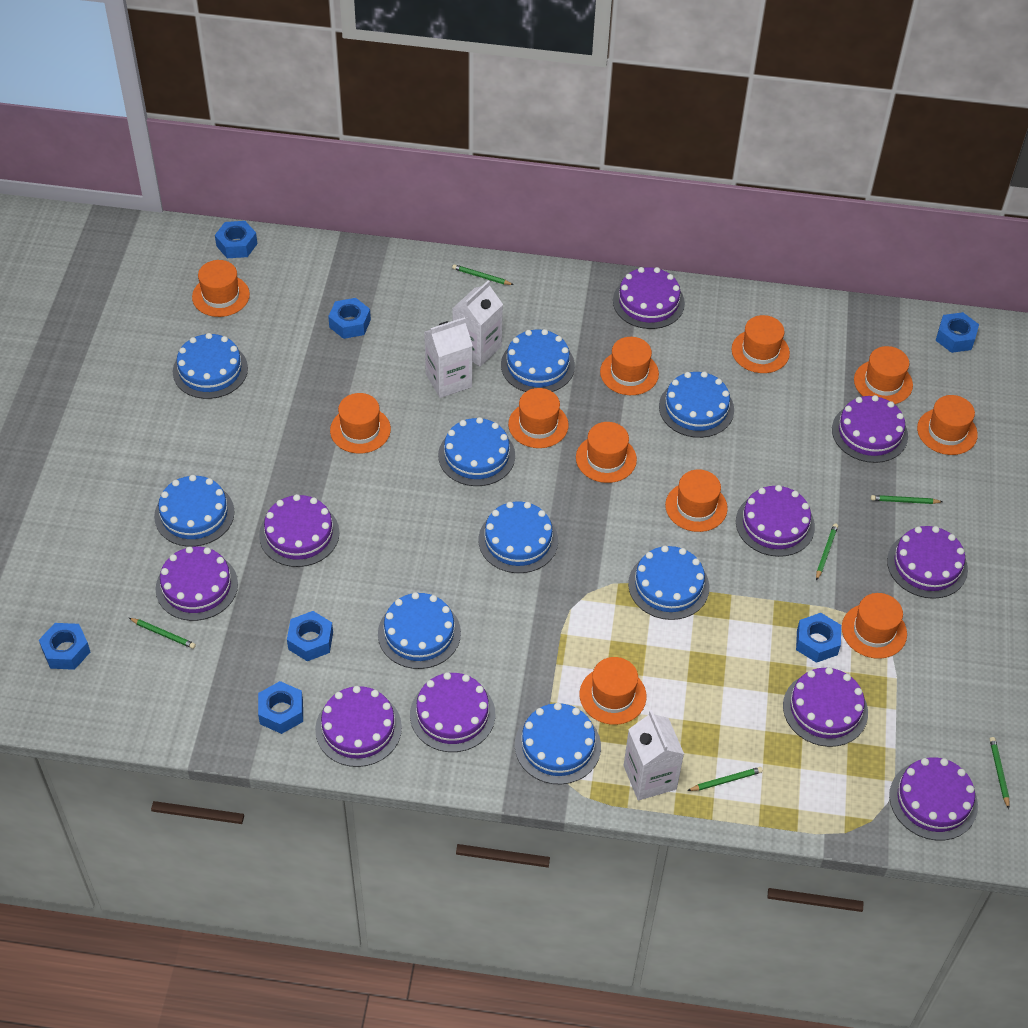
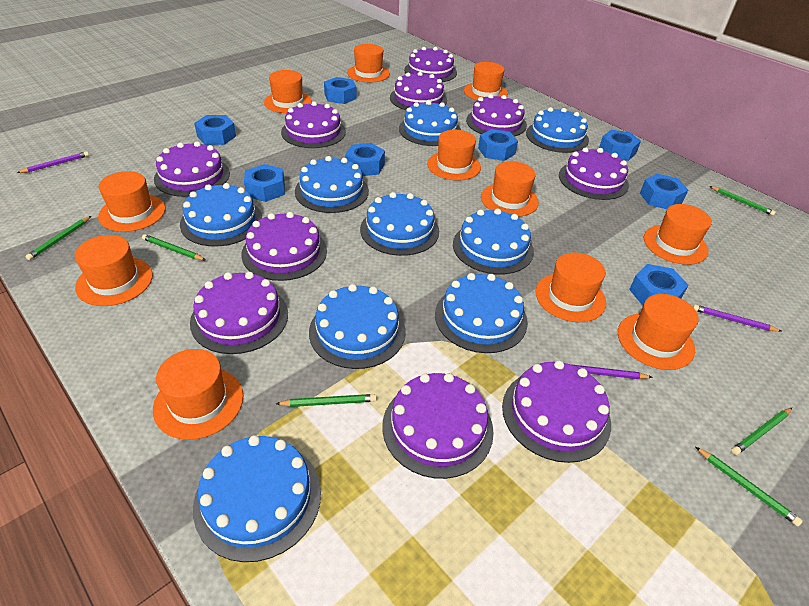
blue nut: [39,623,90,670] [215,221,257,258] [258,681,303,734] [287,611,333,661] [328,298,371,339] [796,613,841,663] [935,312,979,353] = 7 -> [194,115,236,145] [244,164,285,202] [324,77,357,104] [345,143,385,176] [478,129,518,161] [599,130,641,161] [629,264,689,306] [640,174,688,209] = 8
purple pencil: none = 0 -> [17,151,89,173] [571,364,653,379] [693,305,782,332] = 3
white carton: [424,317,473,398] [452,280,503,367] [624,710,684,801] = 3 -> none = 0

